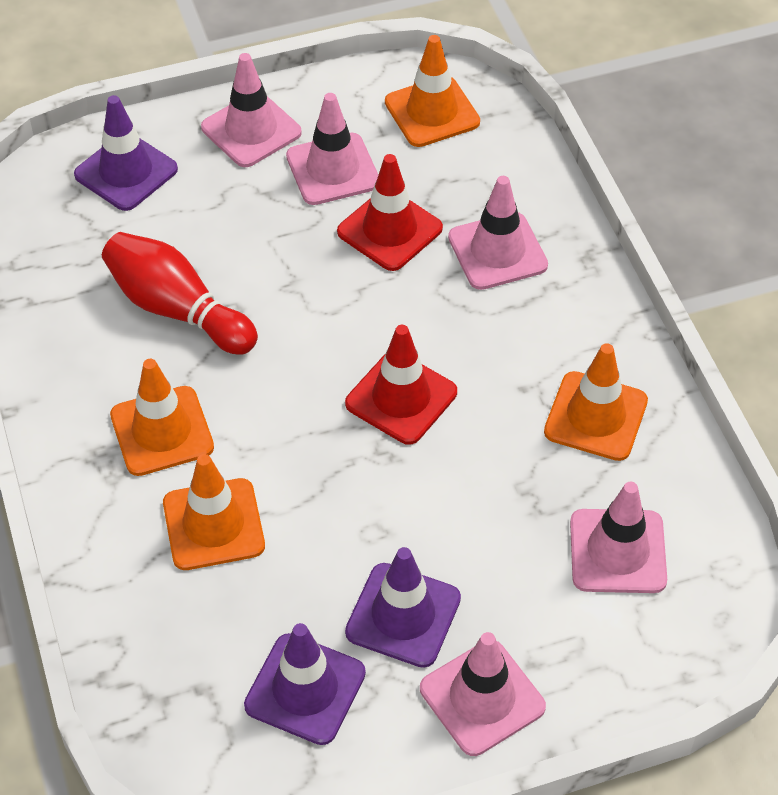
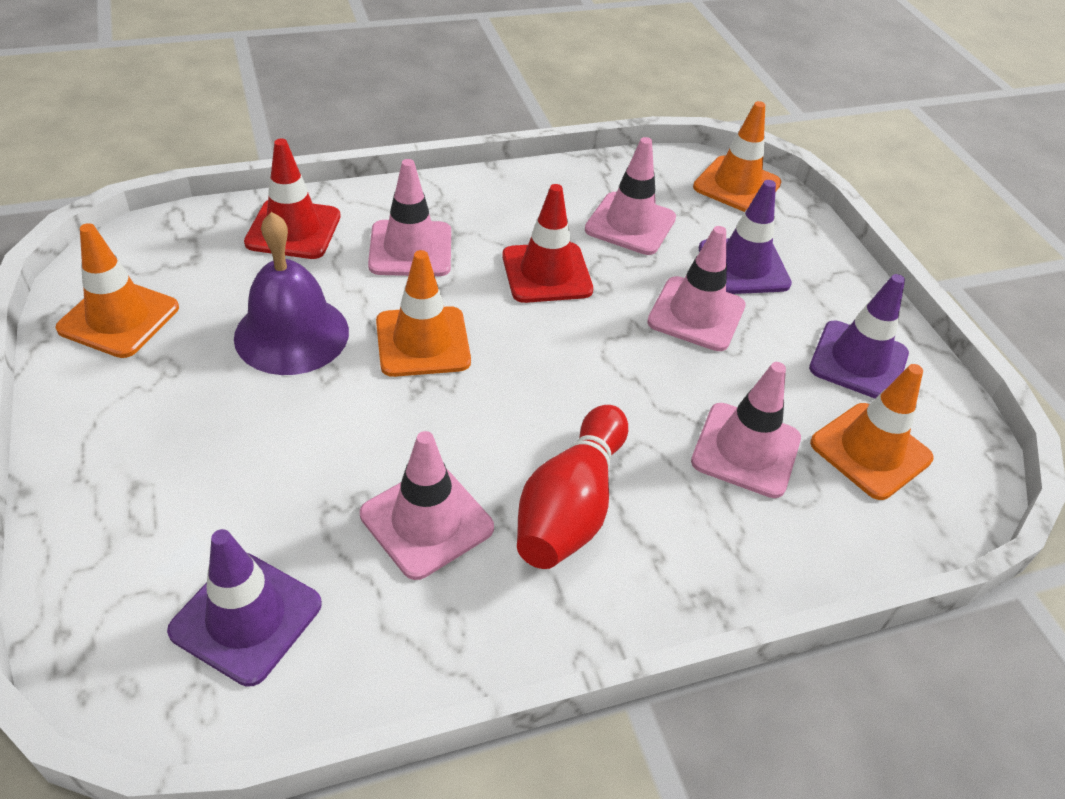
purple bell: none = 0 -> [234,212,349,375] = 1

